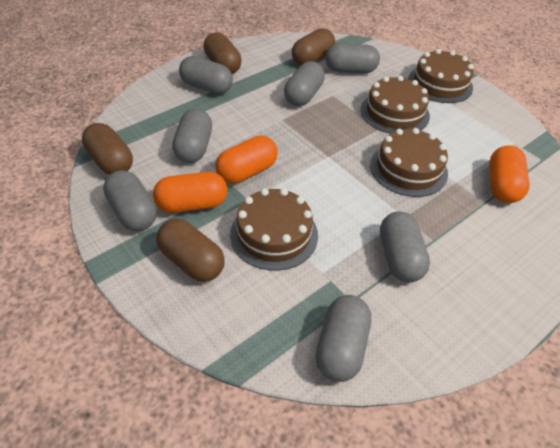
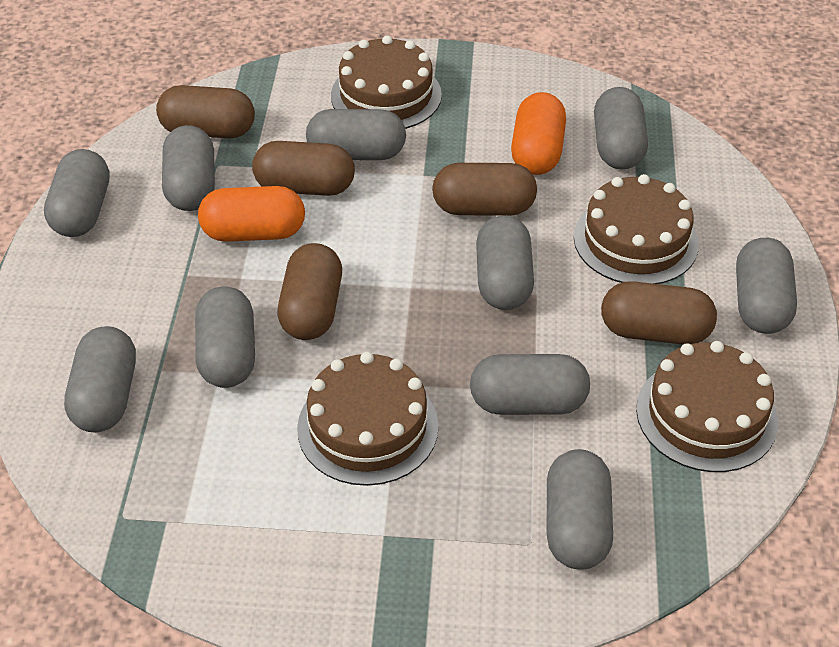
brown capsule: [82,123,133,175] [156,219,225,282] [203,32,242,74] [292,28,335,66] = 4 -> [156,85,255,138] [252,141,355,196] [278,243,342,340] [432,163,537,216] [601,281,717,345] = 5
grey capsule: [103,170,157,231] [172,109,212,163] [179,56,233,94] [284,61,325,106] [316,295,371,382] [325,43,380,73] [380,211,430,282] = 7 -> [44,149,110,237] [64,326,136,433] [162,125,215,211] [195,286,255,388] [306,109,406,160] [470,354,590,415] [476,216,534,310] [547,449,613,570] [594,87,648,169] [736,238,797,334] = 10
orange capsule: [153,172,227,213] [215,135,278,184] [489,145,530,203] = 3 -> [198,186,305,242] [511,92,566,175] = 2

